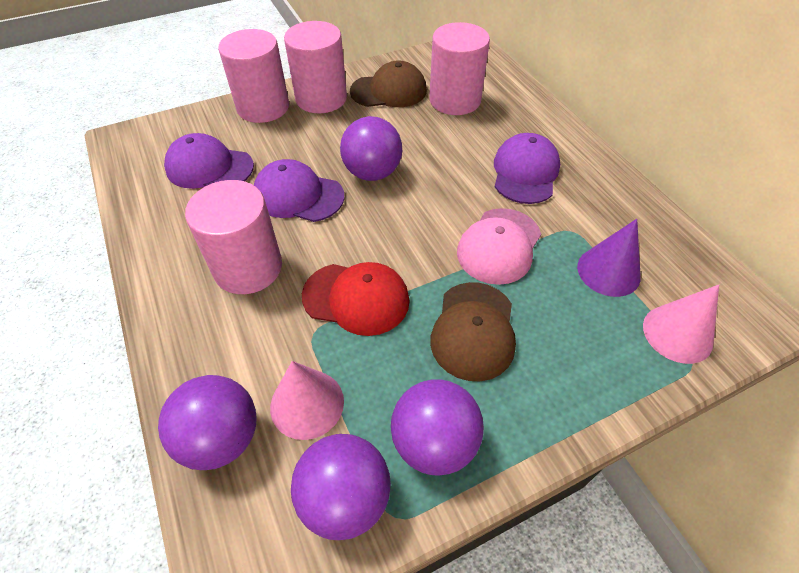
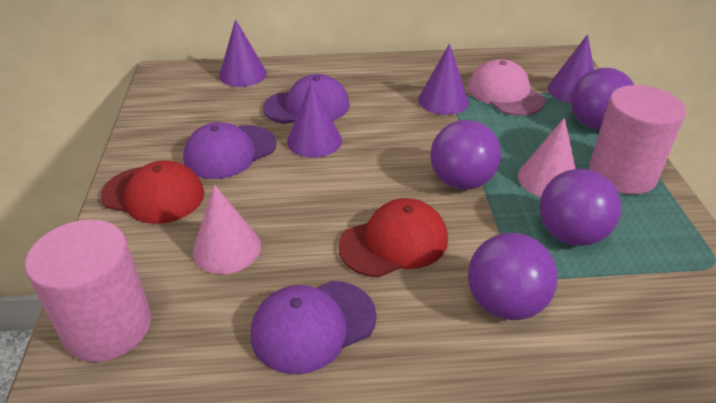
brown cap: [350,60,427,107] [430,282,516,381] = 2 -> none = 0
pink cylinder: [185,180,282,294] [218,29,289,123] [284,21,347,113] [429,22,490,115] = 4 -> [25,219,152,362] [589,85,686,194] = 2
purple cone: [577,219,641,297] = 1 -> [219,19,267,87] [287,81,342,158] [418,44,469,115] [548,34,594,103] = 4
red cap: [302,262,410,336] = 1 -> [101,160,204,224] [338,198,448,278] = 2

